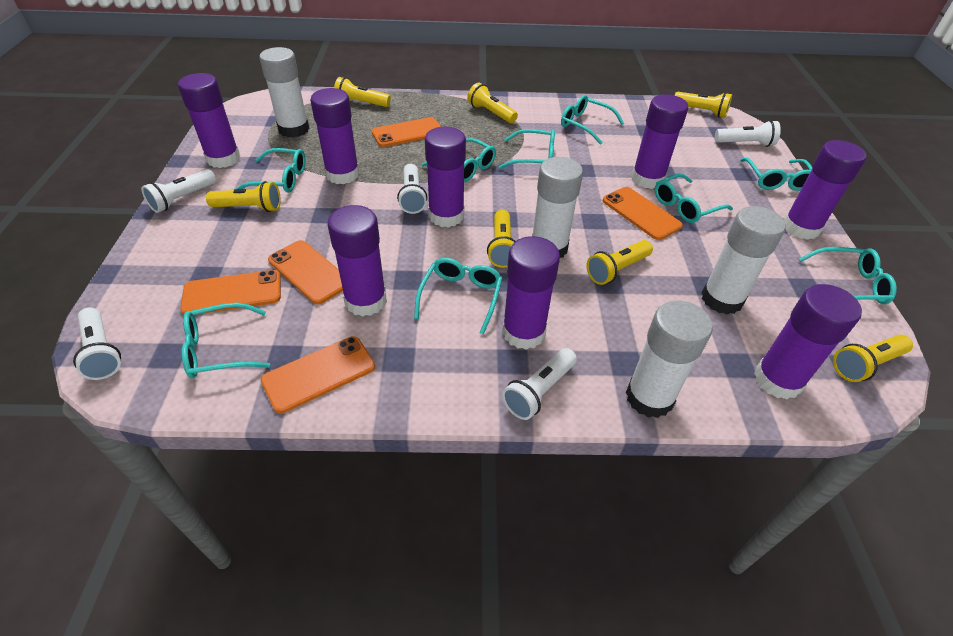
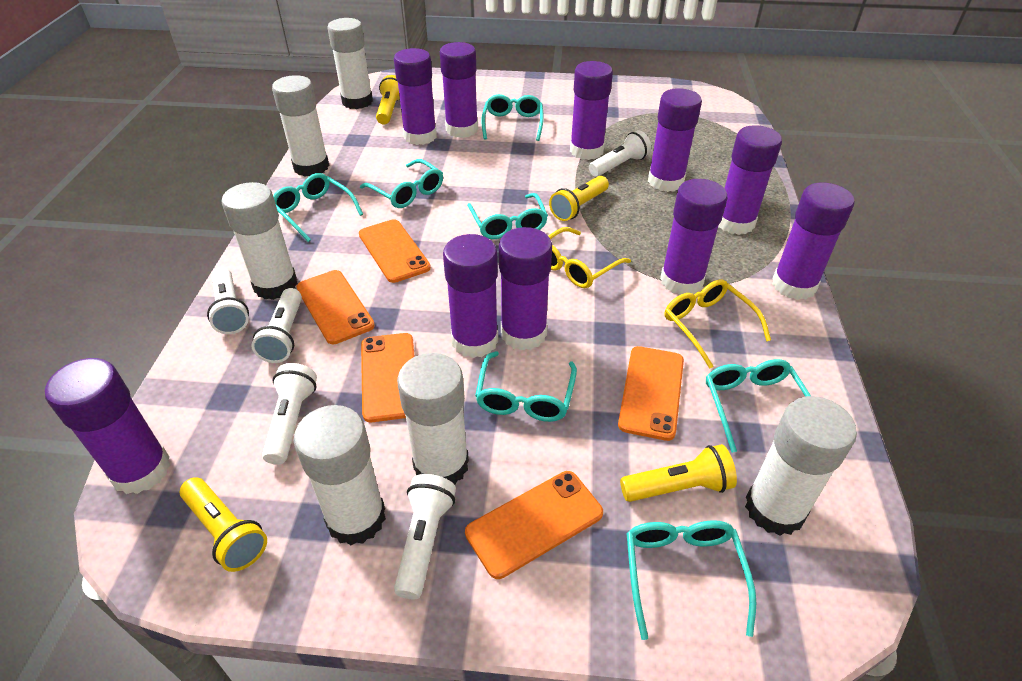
purple glue stick: [178,73,241,168] [310,88,360,184] [328,205,387,317] [425,127,466,228] [502,236,560,350] [631,94,689,189] [754,284,862,400] [784,140,867,240] = 8 -> [45,358,170,494] [394,48,437,145] [440,42,478,138] [443,234,498,358] [499,227,552,350] [570,61,613,160] [648,88,702,192] [660,179,727,295] [718,125,782,235] [772,183,855,300] = 10
turquoise glasses: [182,303,270,378] [236,148,306,193] [414,258,502,335] [422,138,496,182] [499,129,555,169] [561,95,624,145] [654,173,733,223] [740,157,812,191] [799,247,897,304] = 9 -> [273,173,363,242] [360,159,443,208] [467,193,548,239] [475,351,577,422] [481,94,544,141] [626,520,756,640] [706,359,811,453] = 7
white glue stick: [259,47,310,138] [532,157,583,258] [626,300,713,418] [701,206,786,315] = 4 -> [221,182,298,300] [272,75,329,177] [294,405,386,545] [327,18,373,109] [397,353,469,485] [745,396,857,536] = 6
yellow flashlight: [206,181,281,212] [334,77,391,107] [467,83,518,123] [487,210,516,268] [586,240,653,285] [674,92,732,117] [833,335,913,382] = 7 -> [180,477,267,572] [376,75,400,124] [549,176,609,221] [620,444,737,502] = 4
yellow glasses: none = 0 -> [548,227,631,288] [664,279,771,368] = 2

